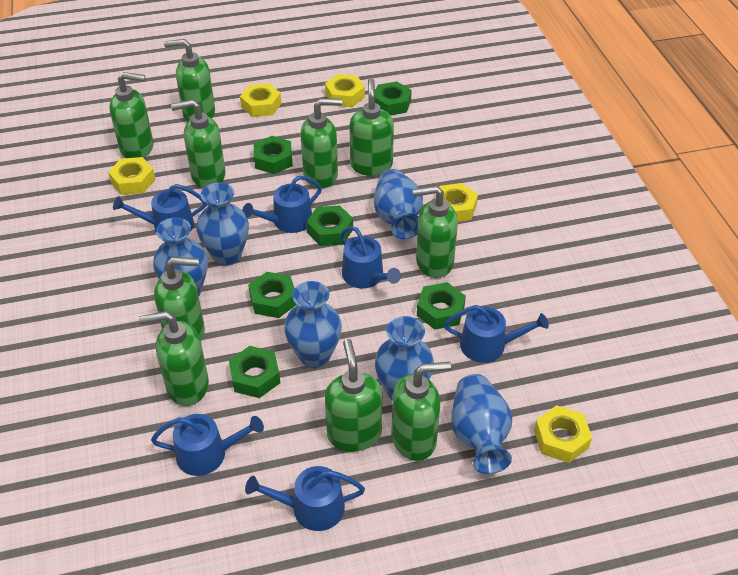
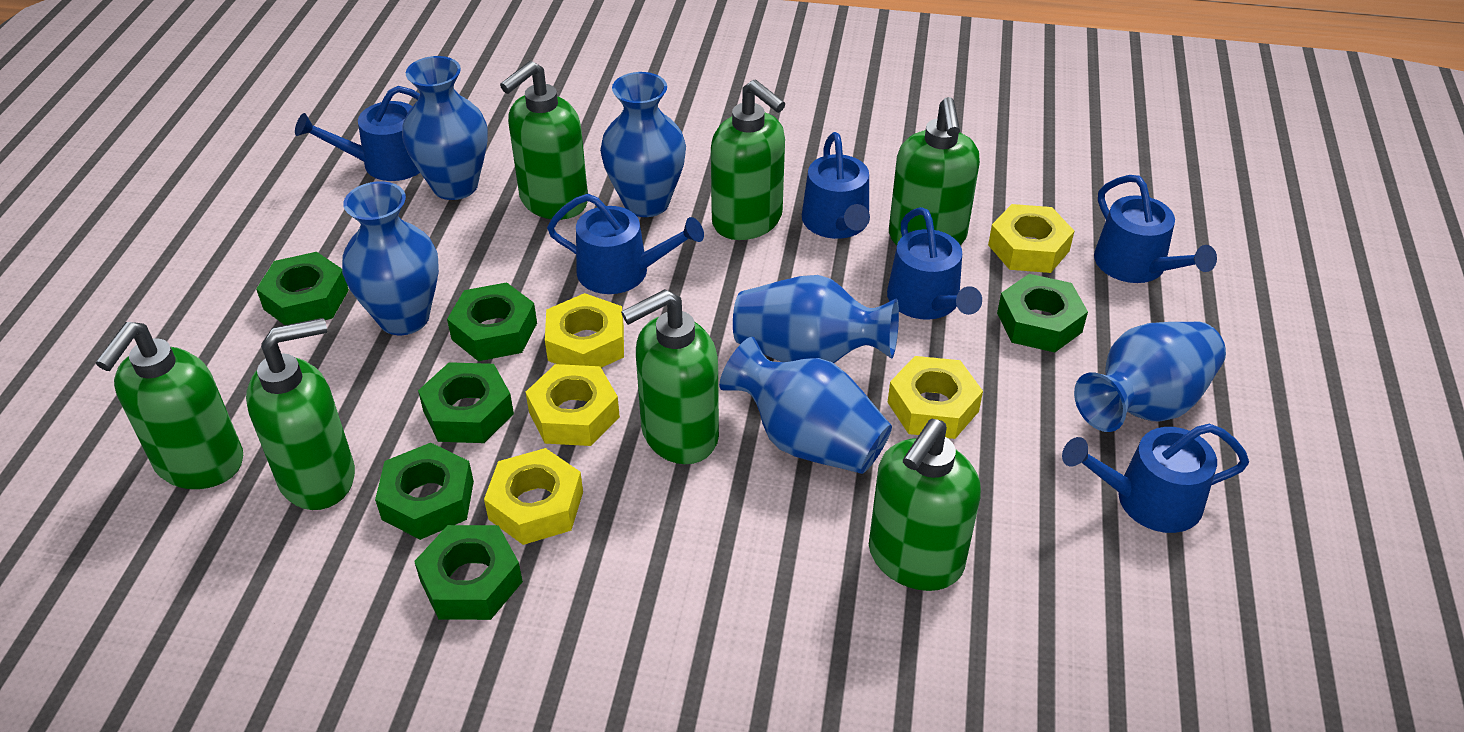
green soap dispenser: [109,72,154,158] [139,311,209,406] [154,257,205,341] [164,39,215,122] [171,99,226,188] [300,98,342,188] [325,339,382,452] [349,78,394,176] [391,361,451,461] [412,186,458,278] = 10 -> [96,322,243,489] [246,318,355,510] [500,61,588,220] [621,289,719,464] [711,79,785,240] [869,419,981,591] [889,97,980,245] = 7

